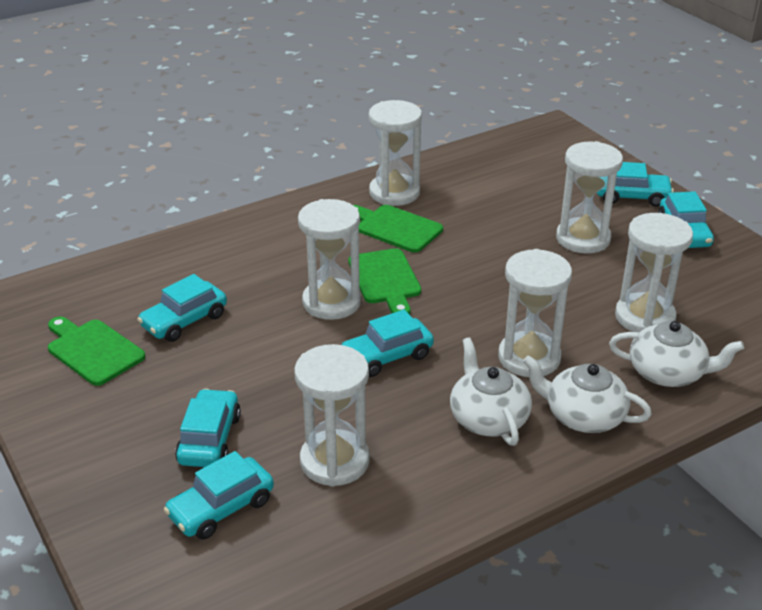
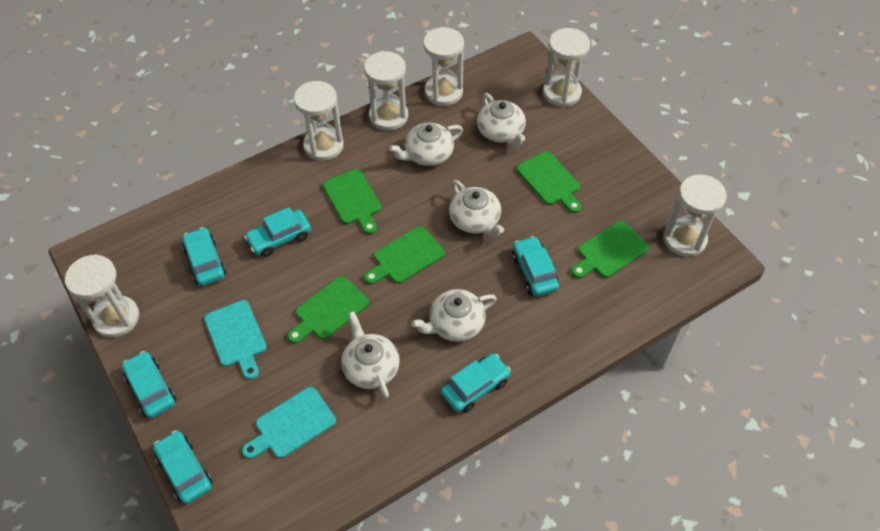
green cutting board: [48,316,145,386] [348,248,421,314] [353,205,443,253] = 3 -> [287,276,369,344] [323,169,381,234] [364,227,445,285] [517,151,581,213] [571,221,649,279] = 5
turquoise cutting board: none = 0 -> [204,300,267,380] [242,387,336,459] = 2
white teapot: [450,337,532,446] [523,355,652,433] [609,321,744,387] = 3 -> [341,311,400,399] [389,123,463,166] [411,289,497,342] [449,180,504,238] [477,93,526,147] = 5

